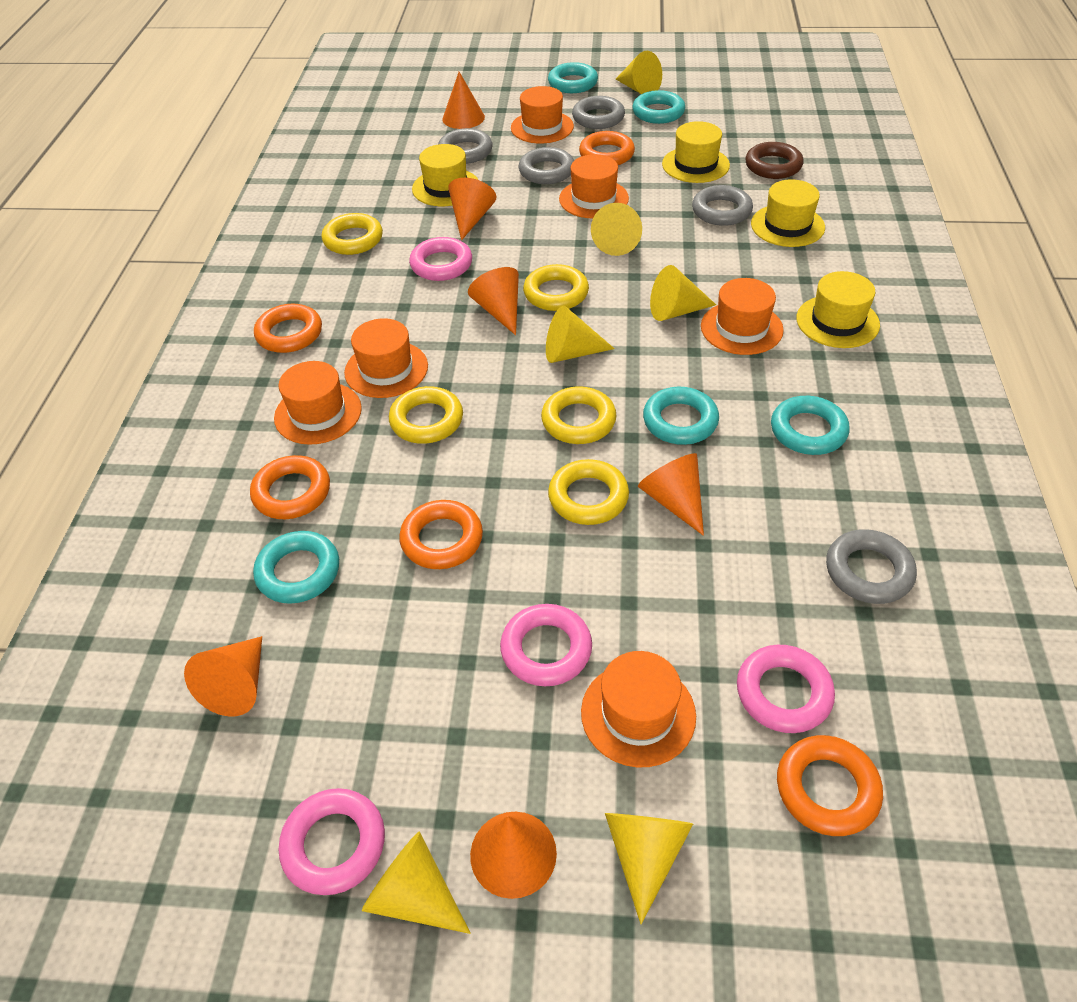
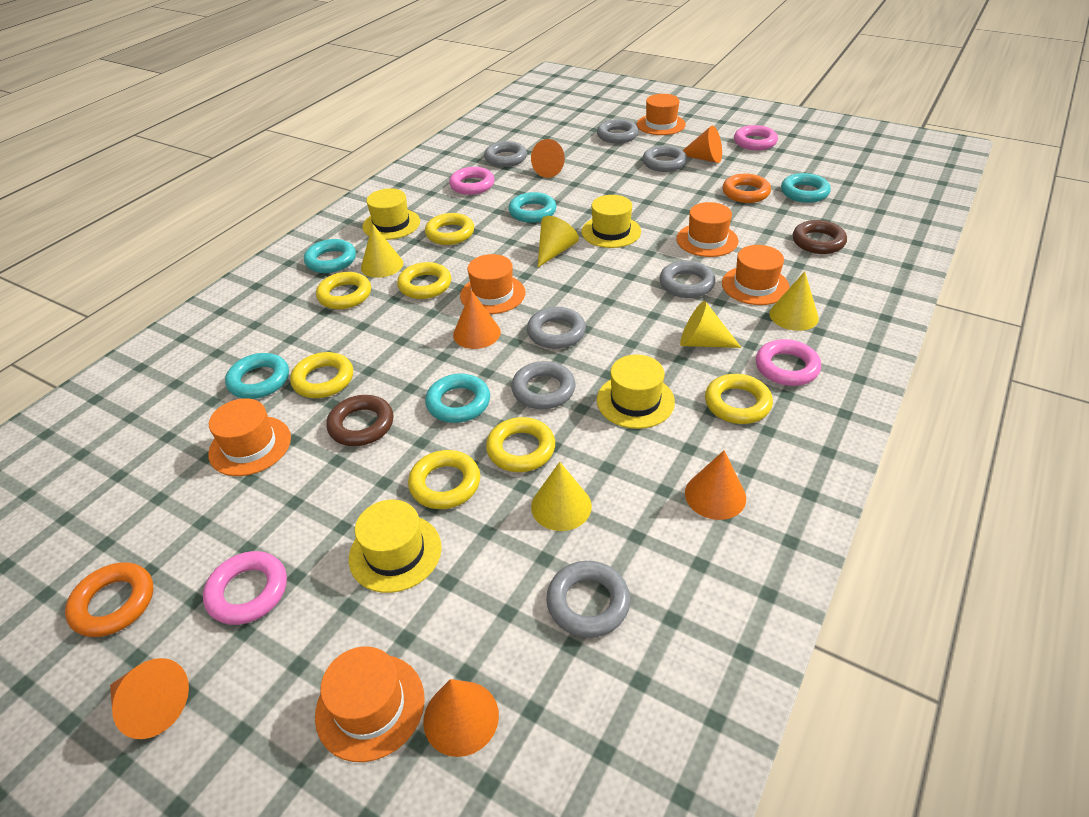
brown ring: [745,142,804,179] = 1 -> [326,395,393,446] [793,220,847,254] = 2
grey ring: [438,128,492,164] [519,147,574,184] [572,96,625,129] [692,185,753,226] [826,529,917,604] = 5 -> [484,141,527,167] [511,361,576,409] [527,307,586,349] [546,561,630,638] [597,119,638,144] [642,145,687,172] [659,260,716,298] = 7
orange ring: [250,455,330,519] [254,304,322,353] [399,500,483,569] [579,131,635,165] [777,735,883,836] = 5 -> [65,562,153,637] [722,174,771,203] = 2
yellow cone: [362,832,471,934] [546,306,615,363] [591,203,642,256] [605,813,693,924] [616,51,662,94] [650,265,716,321] = 6 -> [361,224,403,278] [531,462,592,531] [538,216,579,267] [680,301,742,348] [769,271,819,331] = 5
yellow ring: [322,213,383,255] [389,386,463,444] [523,264,589,311] [541,386,617,444] [548,459,629,525] = 5 -> [290,352,353,398] [316,272,371,309] [397,262,451,299] [408,450,480,509] [425,213,474,245] [486,417,555,472] [705,374,773,424] = 7

